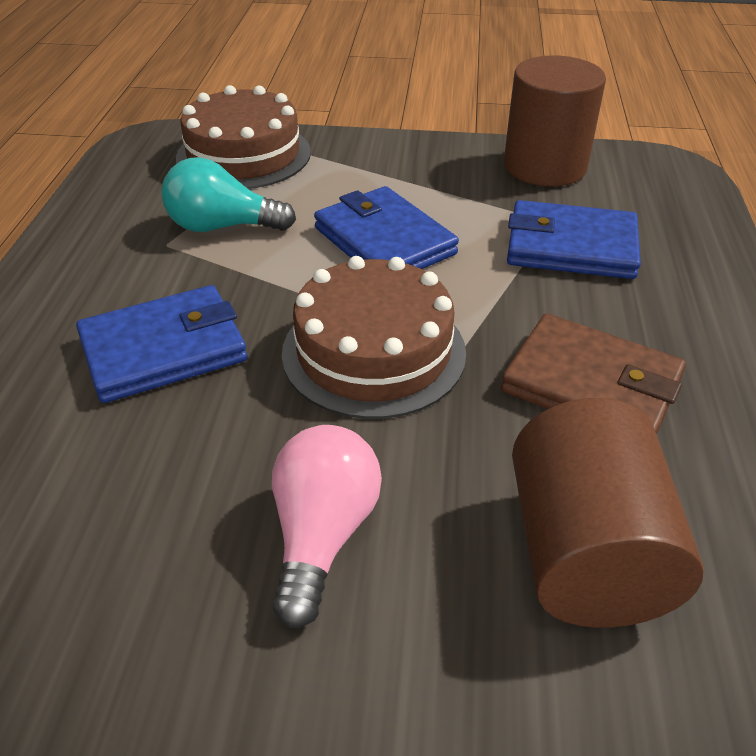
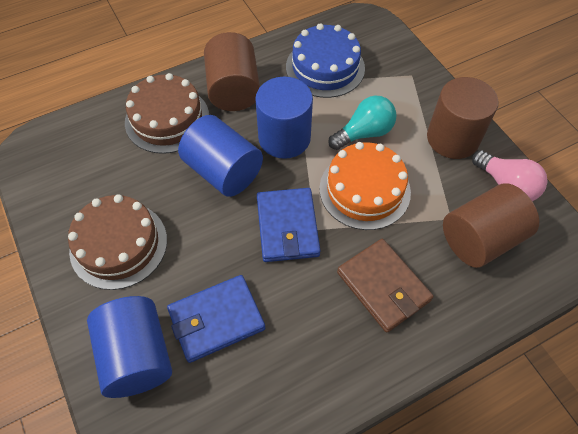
blue cake: none = 0 -> [286,23,365,98] = 1
blue cylinder: none = 0 -> [87,296,172,398] [178,115,263,197] [255,77,313,159] = 3
blue wallet: [76,285,248,403] [314,186,459,269] [507,200,641,279] = 3 -> [167,275,265,363] [257,188,321,262] = 2
brown cylinder: [504,55,606,186] [512,398,704,628] = 2 -> [204,32,260,111] [427,77,498,159] [443,183,539,268] = 3
orange cake: none = 0 -> [319,142,411,230] = 1

